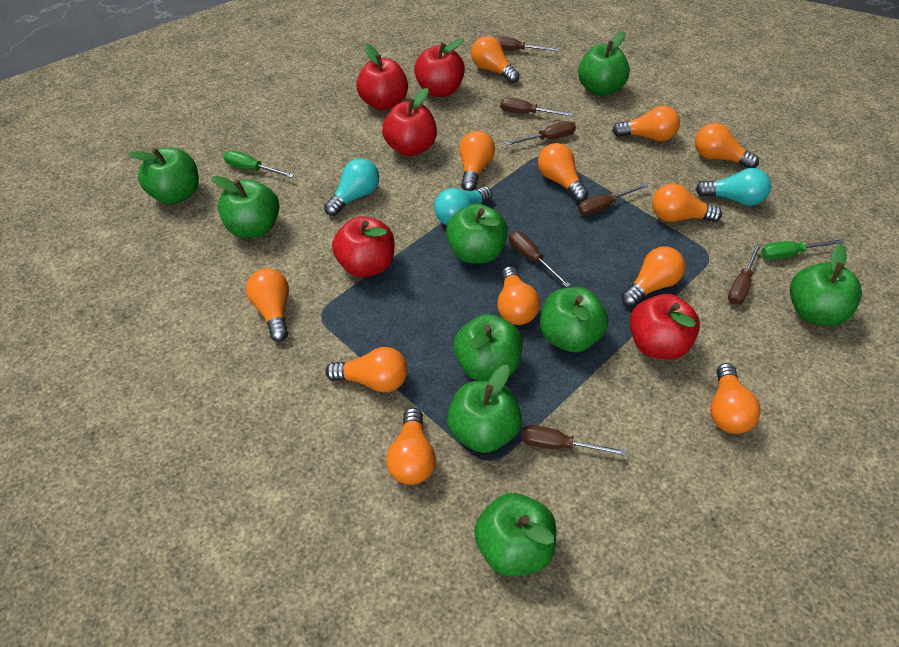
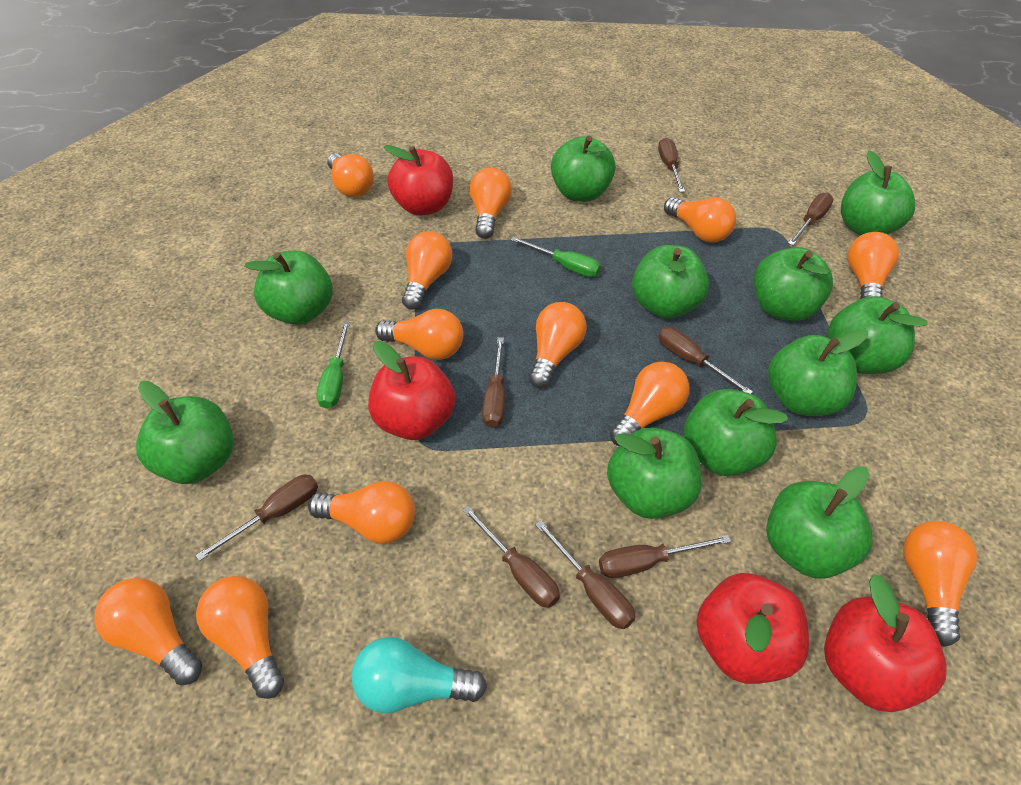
brown screwdriver: [494,36,558,51] [500,98,573,116] [505,121,576,145] [509,231,570,288] [522,425,626,456] [578,183,648,216] [728,243,761,305] = 7 -> [195,474,318,561] [462,506,560,608] [482,337,505,428] [535,520,635,629] [599,535,731,578] [658,137,685,192] [658,327,753,394] [788,193,834,245] = 8
green apple: [128,147,199,204] [211,176,279,238] [446,204,508,264] [447,365,522,453] [454,314,523,381] [474,493,556,576] [540,287,608,353] [578,32,630,96] [790,243,862,326] = 9 -> [136,381,234,484] [244,250,333,325] [551,136,616,202] [607,427,702,519] [632,245,709,319] [684,389,788,476] [754,247,833,321] [766,466,873,579] [768,329,868,416] [828,296,928,374] [841,150,915,236] = 11
red apple: [332,216,394,277] [356,44,408,110] [382,88,437,156] [414,38,465,97] [630,294,700,360] = 5 -> [368,341,455,440] [383,145,453,216] [696,573,809,684] [824,574,947,712] = 4
turquoise light bulb: [324,158,379,216] [434,186,492,225] [696,168,771,206] = 3 -> [352,637,487,714] = 1

